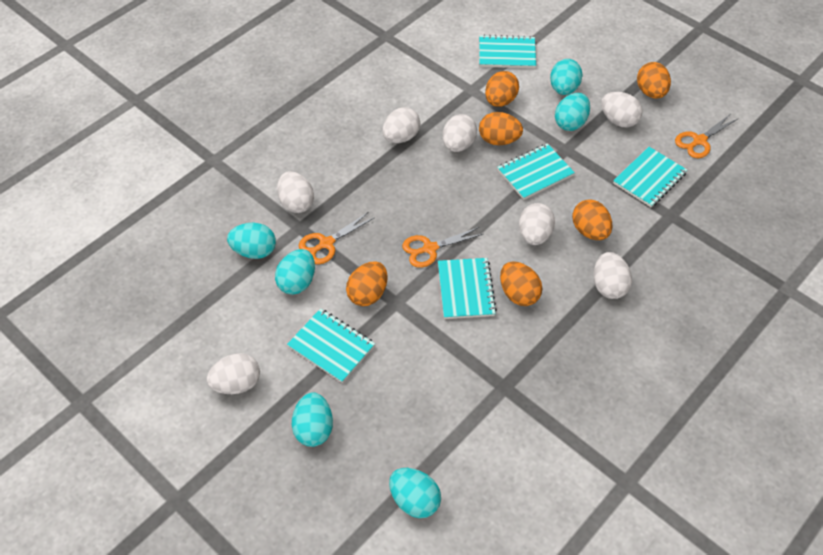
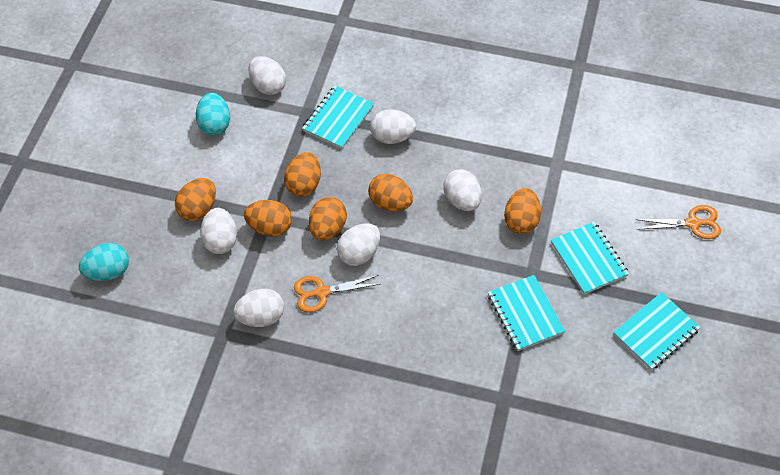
orange scissors: [299,212,375,264] [402,227,483,268] [675,115,738,158] = 3 -> [294,275,380,313] [635,205,721,239] = 2
turquoise egg: [227,223,276,259] [275,249,315,295] [292,392,333,447] [389,468,441,518] [550,59,583,95] [555,93,590,131] = 6 -> [79,243,129,281] [196,93,230,136] = 2
turquoise notebook: [287,308,375,383] [438,258,497,319] [479,35,536,68] [497,143,575,200] [613,147,687,207] = 5 -> [302,86,374,149] [488,275,565,351] [551,222,629,295] [613,292,701,370] = 4
white egg: [207,353,260,394] [277,171,314,213] [383,107,420,143] [443,114,477,152] [519,203,555,245] [594,252,632,299] [601,92,642,127] = 7 -> [200,208,237,254] [233,289,284,327] [248,56,286,95] [337,223,380,266] [370,109,416,144] [443,169,482,211] = 6

